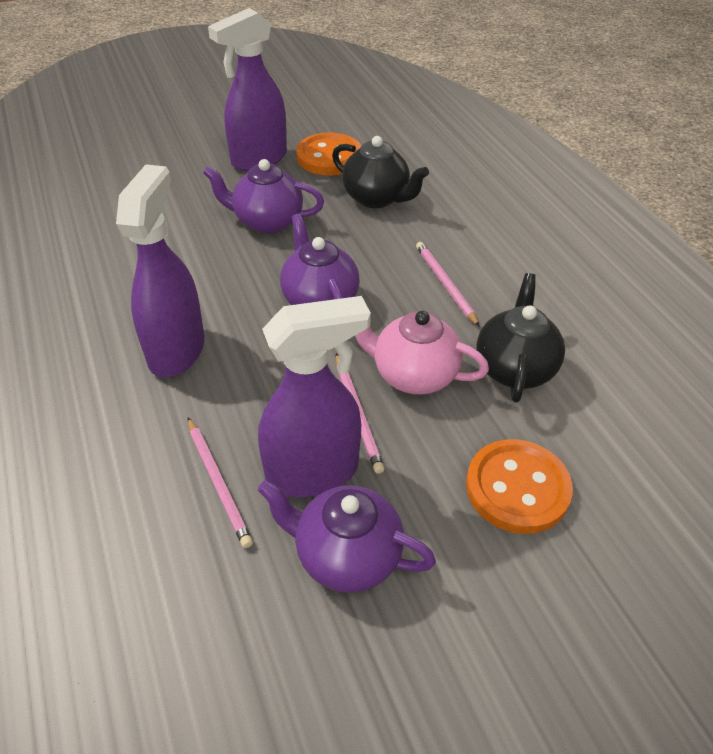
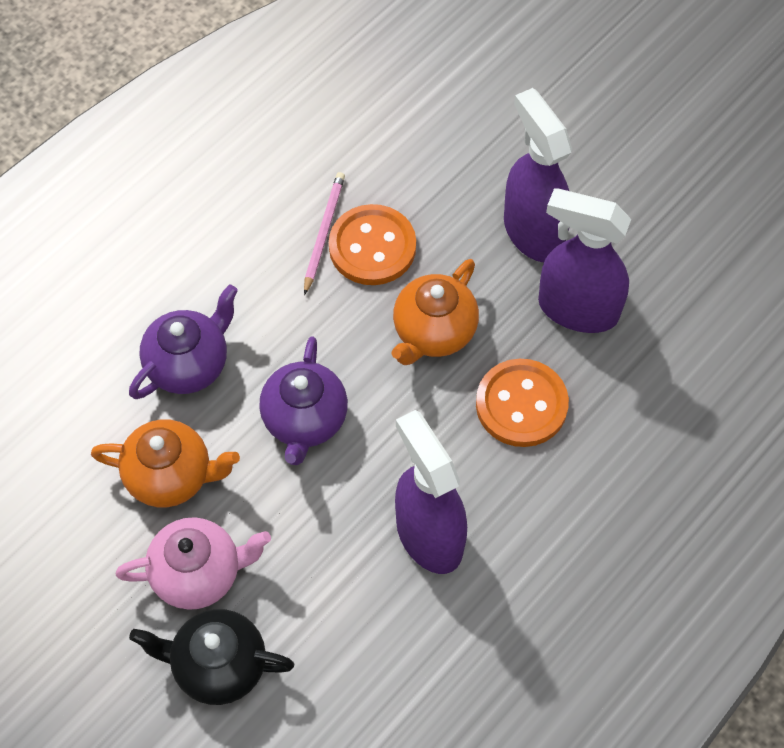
black teapot: [332,136,429,208] [476,273,565,403] = 2 -> [129,609,294,705] = 1
orange teapot: none = 0 -> [91,419,240,507] [392,259,479,365] = 2
pink pencil: [188,417,253,548] [336,353,385,474] [416,242,480,327] = 3 -> [304,172,345,295] = 1
purple teapot: [203,159,324,234] [258,480,436,593] [280,213,360,305] = 3 -> [129,284,238,399] [259,336,348,465] = 2

